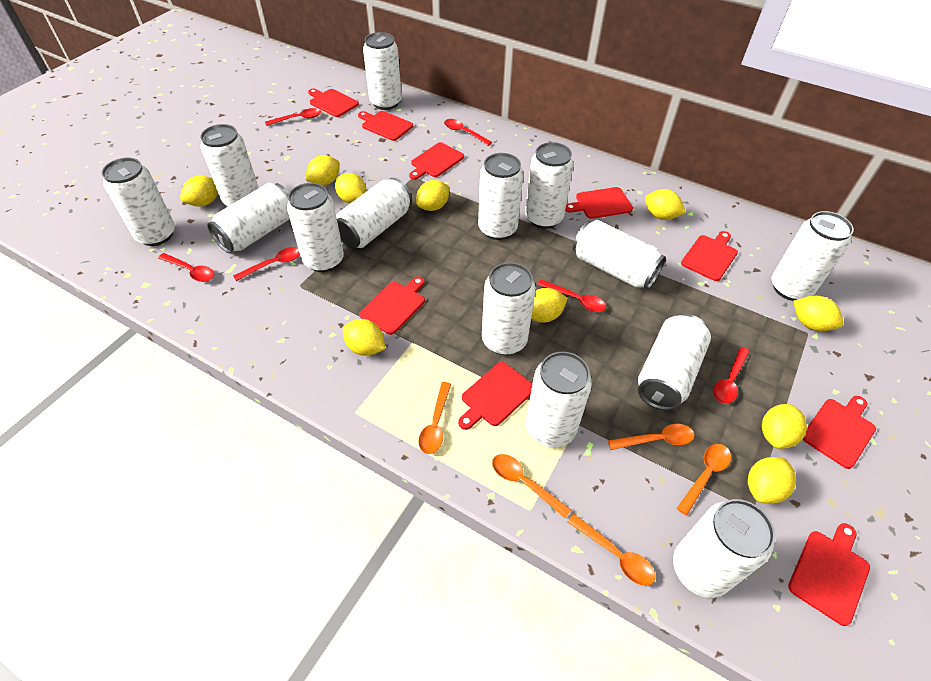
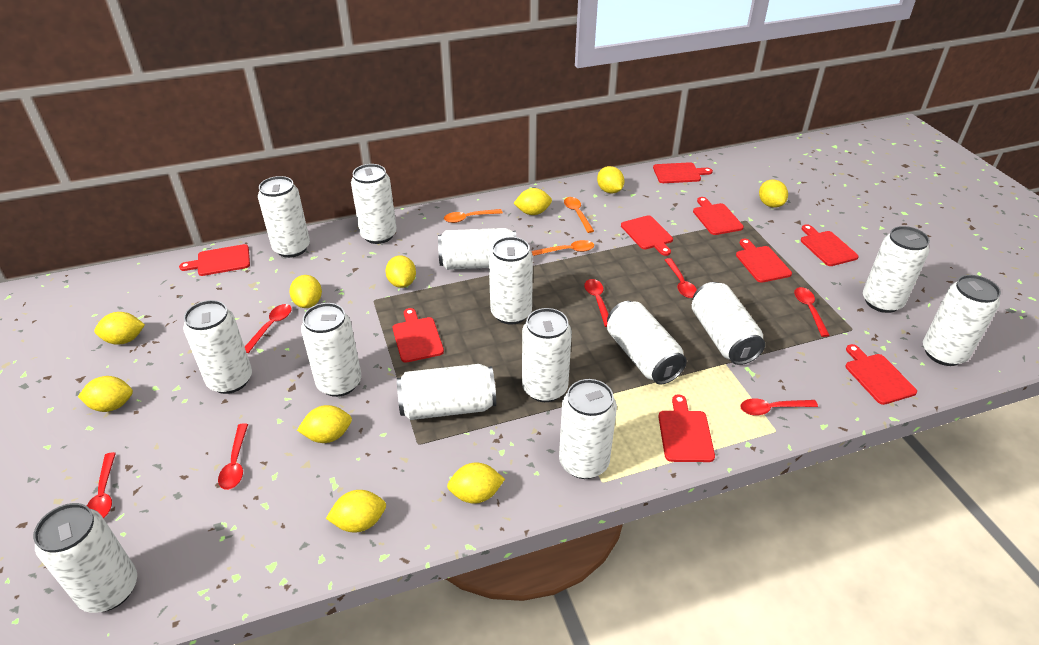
orange spoon: [418,382,451,454] [492,454,571,518] [567,514,656,586] [608,424,695,450] [676,444,731,516] = 5 -> [444,209,503,223] [532,240,594,256] [564,197,594,233] = 3
red spoon: [158,253,215,282] [233,247,300,281] [265,108,321,126] [444,119,492,146] [537,280,606,312] [713,347,750,404] = 6 -> [87,452,116,518] [218,423,248,490] [245,304,292,353] [584,279,609,327] [665,258,697,298] [740,398,818,416] [794,287,830,337] = 7

